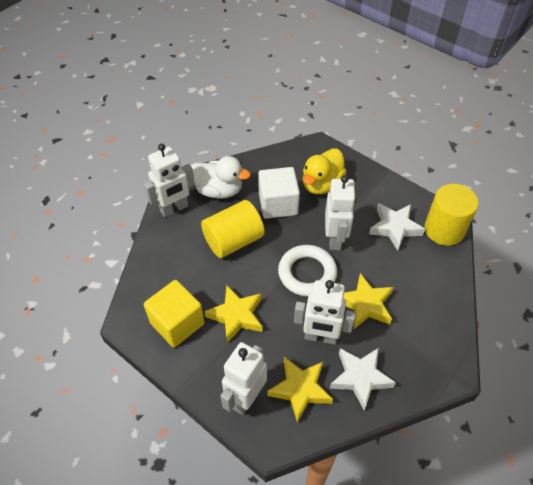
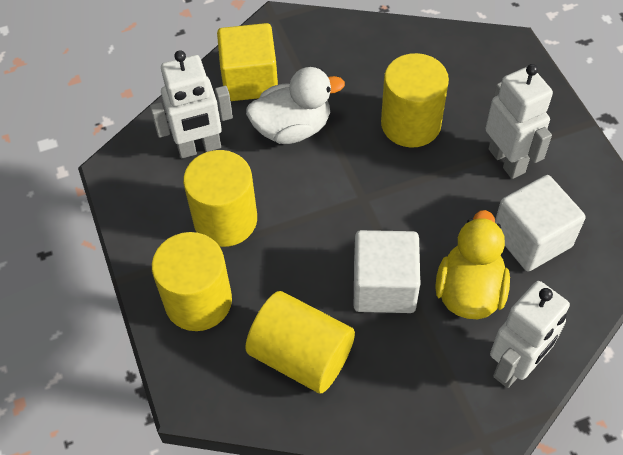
white cube: [258,167,300,219] = 1 -> [354,230,420,313] [495,175,586,272] = 2
white ring: [278,245,337,297] = 1 -> none = 0
white robot: [144,144,195,217] [220,342,267,415] [294,280,356,345] [325,175,356,250] = 4 -> [150,50,233,158] [485,64,553,179] [490,281,570,388] = 3
white star: [330,348,396,410] [369,203,425,251] = 2 -> none = 0
yellow cylinder: [201,200,264,258] [424,184,479,246] = 2 -> [152,232,232,331] [183,150,257,247] [245,291,355,393] [381,53,449,148] = 4
yellow star: [205,286,262,343] [267,357,333,423] [344,273,394,329] = 3 -> none = 0

